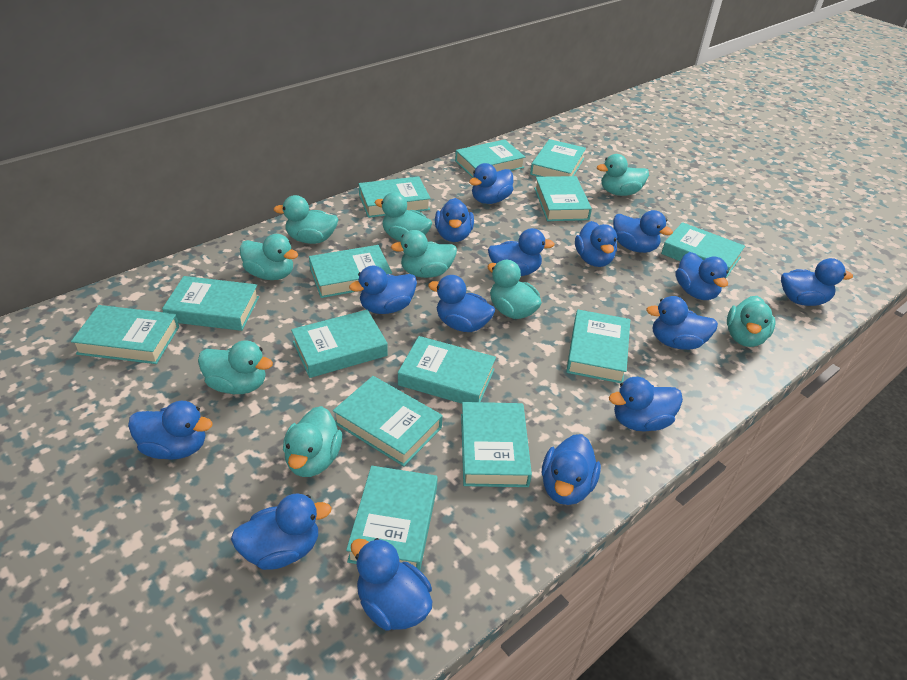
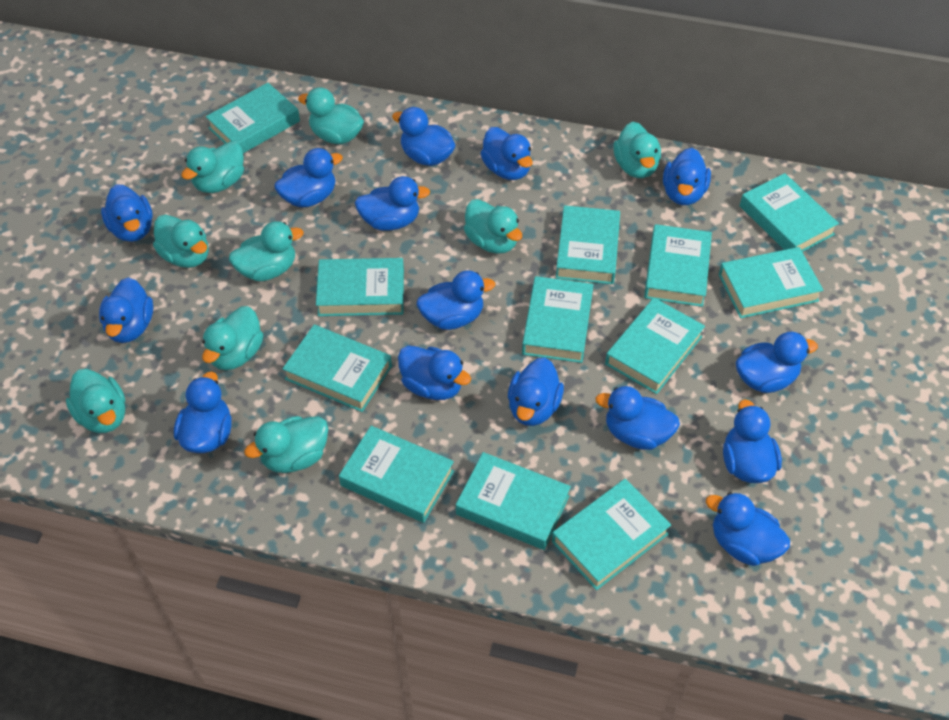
turquoise book: [71,305,179,364] [162,276,259,331] [291,310,388,378] [309,245,392,298] [333,376,442,466] [346,466,438,570] [359,176,431,218] [398,336,496,404] [455,139,525,178] [461,402,532,487] [530,139,586,177] [534,176,592,221] [566,310,630,383] [661,222,745,278] = 14 -> [206,83,300,153] [282,325,392,412] [316,258,404,316] [339,426,454,523] [456,452,571,550] [522,276,594,363] [552,479,671,590] [556,205,620,284] [605,298,705,394] [644,224,712,307] [719,247,823,318] [740,173,839,252] = 12

